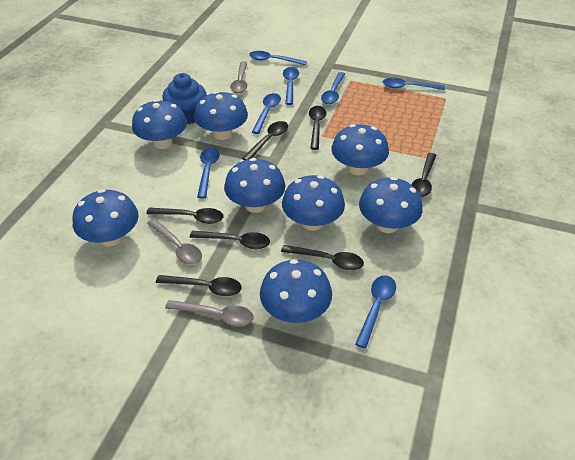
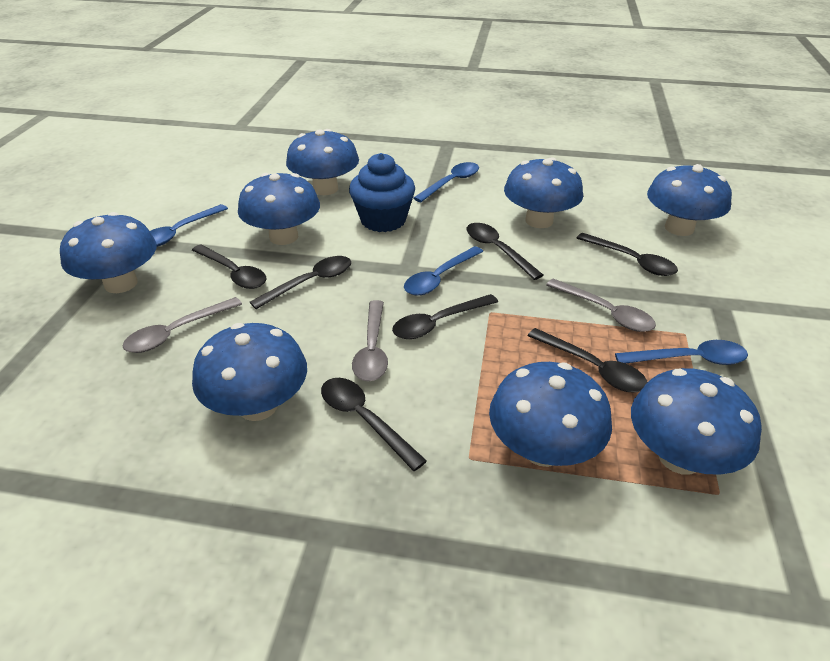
blue spoon: [197,147,220,198] [249,51,307,66] [252,93,281,134] [283,67,299,105] [321,72,345,104] [355,275,396,348] [383,78,445,90] = 7 -> [150,204,228,247] [404,246,484,296] [414,162,479,202] [615,340,748,365] = 4

